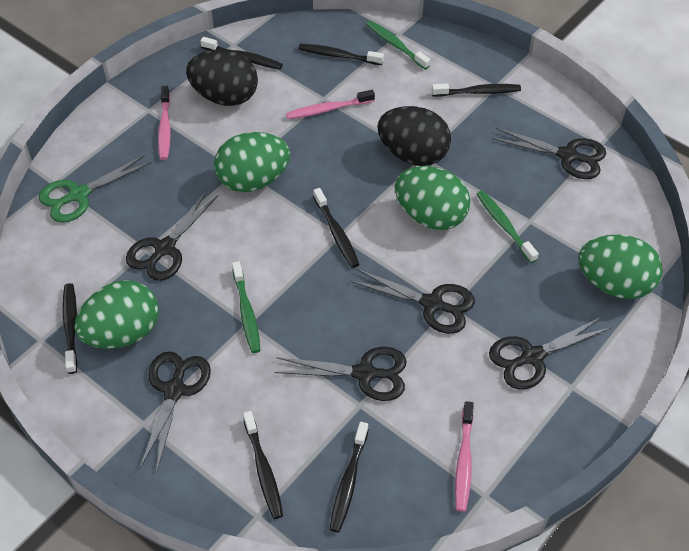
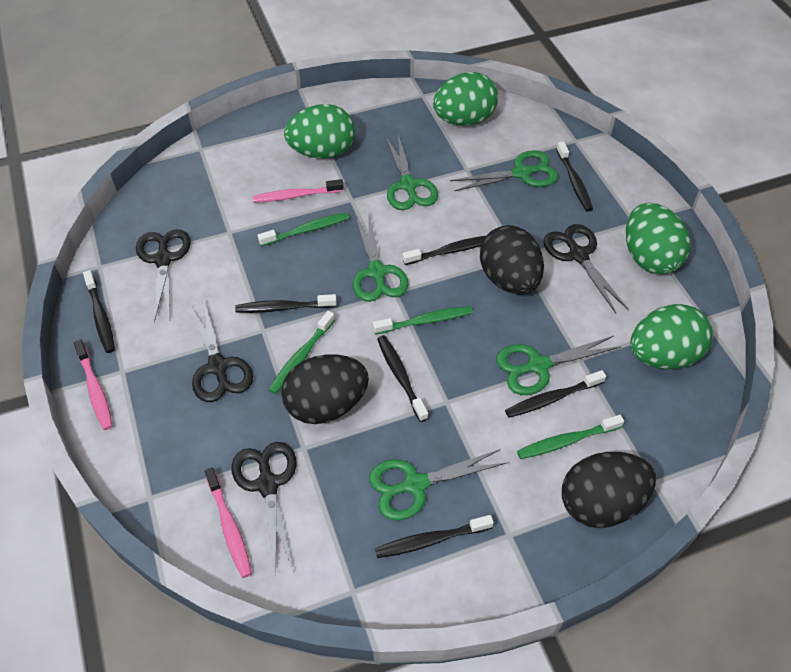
black egg: [186,50,258,106] [377,106,451,166] = 2 -> [281,354,369,424] [480,225,544,294] [562,452,656,528] = 3
black scissors: [126,190,219,281] [139,351,211,473] [275,347,407,401] [350,269,475,334] [489,316,612,390] [492,128,606,179] = 6 -> [136,229,191,322] [190,301,253,402] [232,442,297,576] [543,224,629,313] = 4
green scissors: [39,155,152,223] = 1 -> [353,211,409,302] [369,449,508,521] [386,134,438,210] [450,150,558,191] [496,336,621,395] = 5
green toothbrush: [232,261,261,353] [366,21,430,69] [476,191,539,263] = 3 -> [258,212,349,247] [268,311,335,394] [373,306,473,335] [517,415,624,459] = 4

